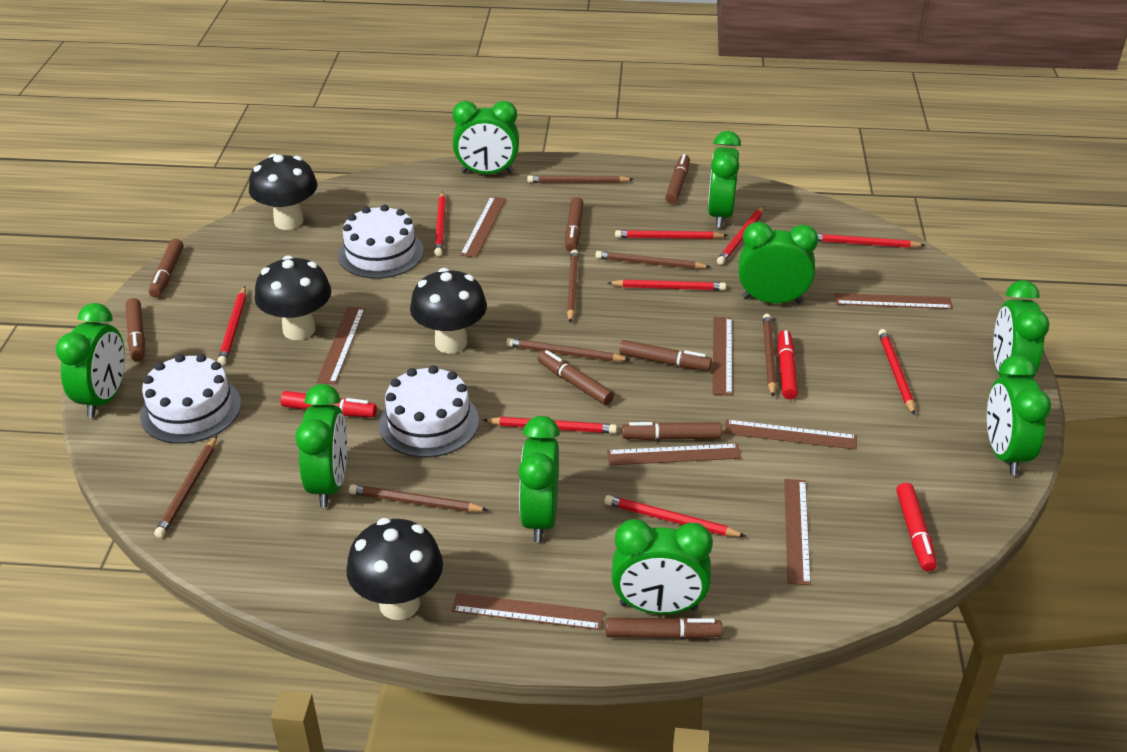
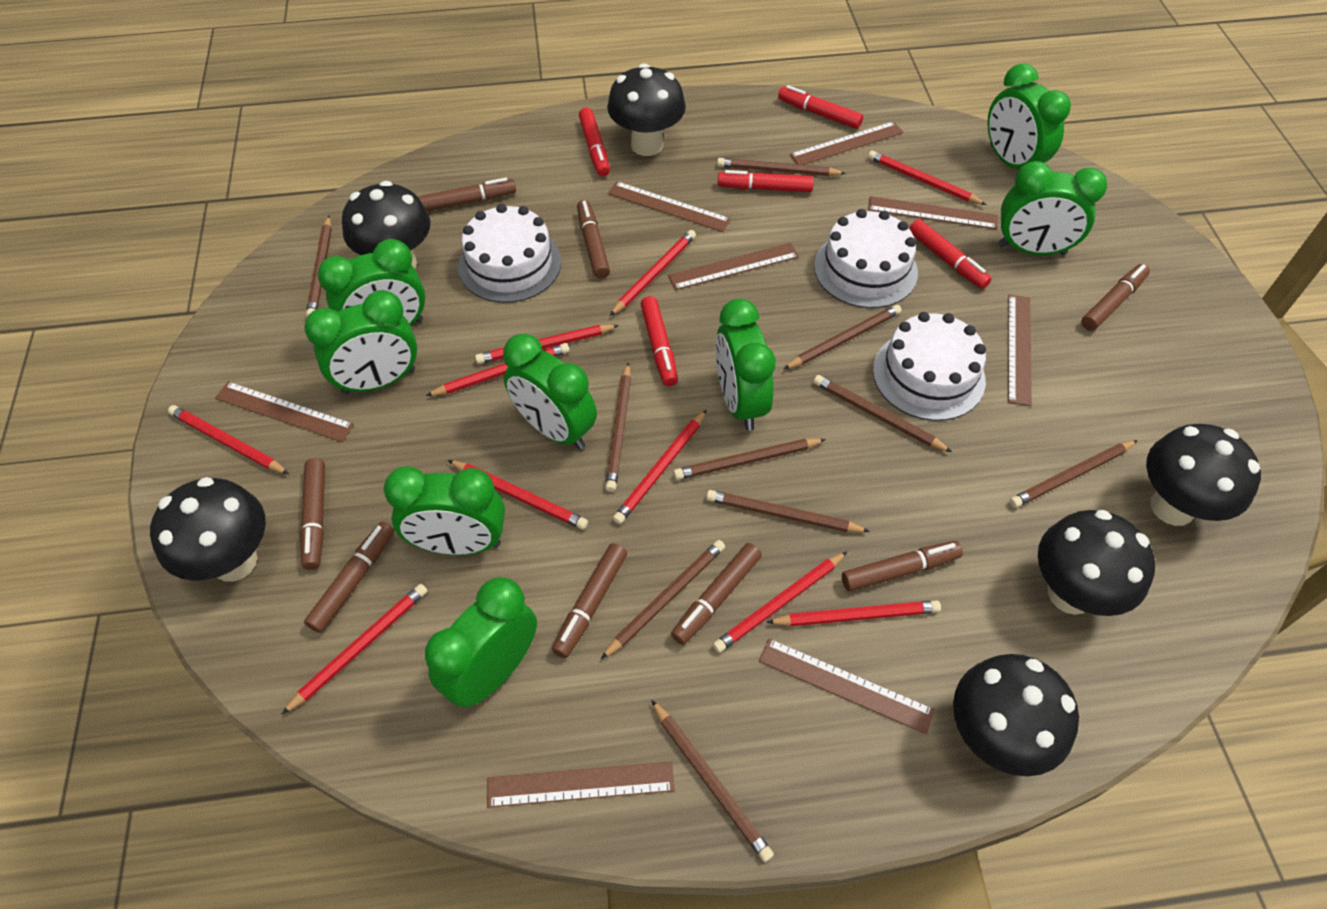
black mushroom: [249,154,317,230] [255,255,331,340] [346,518,443,620] [410,268,487,353] = 4 -> [150,477,266,582] [342,181,431,268] [607,63,686,156] [953,654,1079,777] [1038,510,1155,616] [1146,424,1261,526] = 6
brown pencil: [154,436,217,538] [349,485,488,512] [506,338,630,362] [527,175,634,183] [567,249,578,323] [595,251,710,269] [763,314,777,397] = 7 -> [306,216,332,317] [601,540,725,659] [605,362,631,492] [651,700,774,862] [673,439,826,480] [706,490,870,532] [717,158,846,176] [783,305,902,369] [813,375,952,452] [1009,440,1138,508] = 10
green clock: [56,303,125,418] [295,384,347,507] [452,101,519,174] [518,416,560,542] [612,519,713,614] [708,131,741,228] [739,222,818,303] [987,355,1051,475] [993,280,1049,378] = 9 -> [304,290,417,394] [317,239,425,326] [384,466,505,555] [425,577,537,707] [503,334,597,450] [715,299,776,431] [987,63,1071,169] [998,161,1107,255] = 8
red marker: [280,391,377,417] [778,330,798,399] [896,483,937,571] = 3 -> [579,108,610,176] [641,296,678,386] [718,170,814,192] [778,85,863,129] [909,219,992,289] = 5
red pencil: [217,287,246,365] [434,192,446,256] [483,417,617,433] [604,495,745,537] [608,280,726,291] [615,230,728,239] [717,206,764,265] [817,233,925,248] [878,329,915,415] = 9 -> [168,405,289,474] [281,584,427,715] [426,343,570,396] [448,460,588,530] [475,325,619,364] [610,230,696,316] [613,409,707,524] [713,551,848,653] [766,600,941,626] [868,150,987,205] = 10

